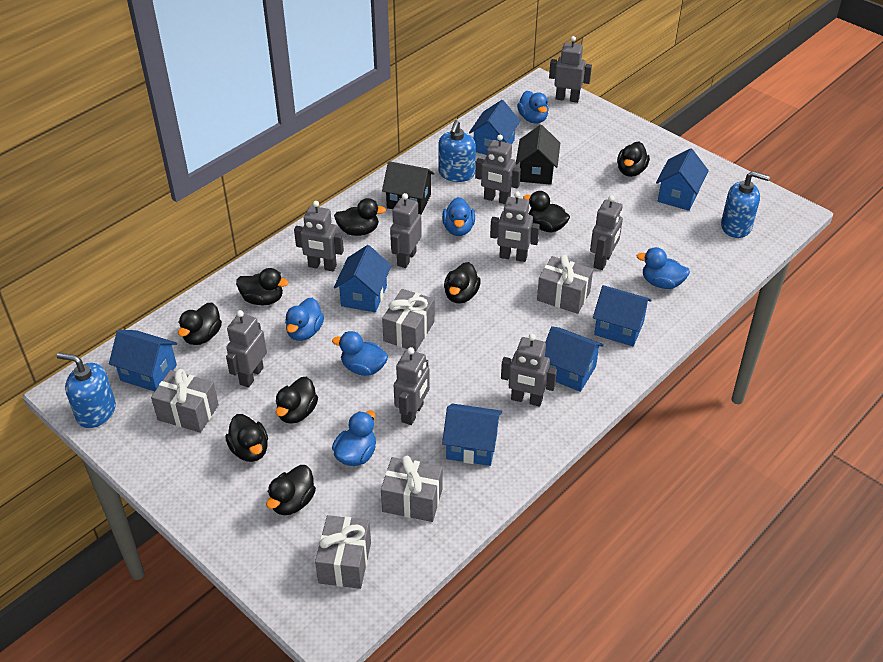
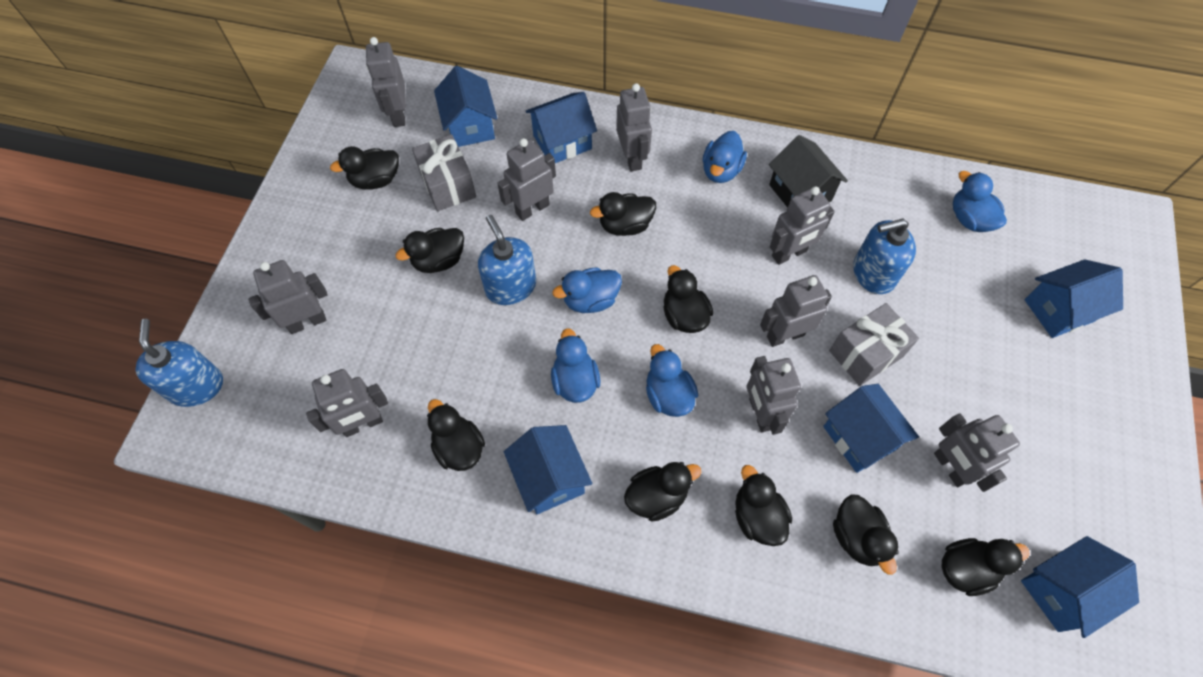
black house: [382,161,435,215] [516,125,560,185] = 2 -> [769,135,848,208] = 1
blue duck: [285,298,324,341] [332,331,388,376] [332,410,376,466] [442,197,475,236] [517,91,549,124] [636,247,690,289] = 6 -> [551,328,600,403] [552,267,622,313] [646,344,698,417] [703,131,747,183] [953,171,1007,232] = 5
blue house: [109,330,177,391] [334,245,391,312] [442,404,502,466] [469,100,520,155] [545,326,604,392] [593,285,652,346] [656,148,709,211] = 7 -> [434,66,498,147] [504,425,592,514] [526,92,597,163] [823,384,919,473] [1021,536,1139,638] [1024,259,1123,338] = 6
grey gift: [151,369,219,433] [315,515,371,589] [381,456,442,522] [382,289,435,352] [537,255,593,314] = 5 -> [412,134,476,211] [829,303,919,386] = 2

